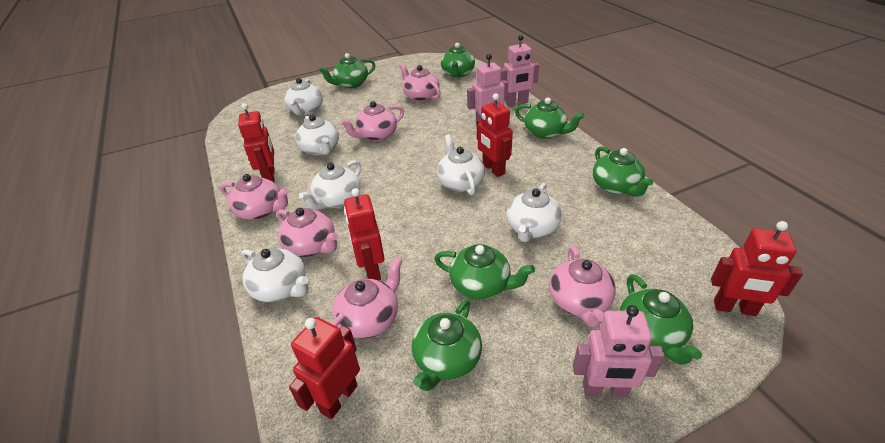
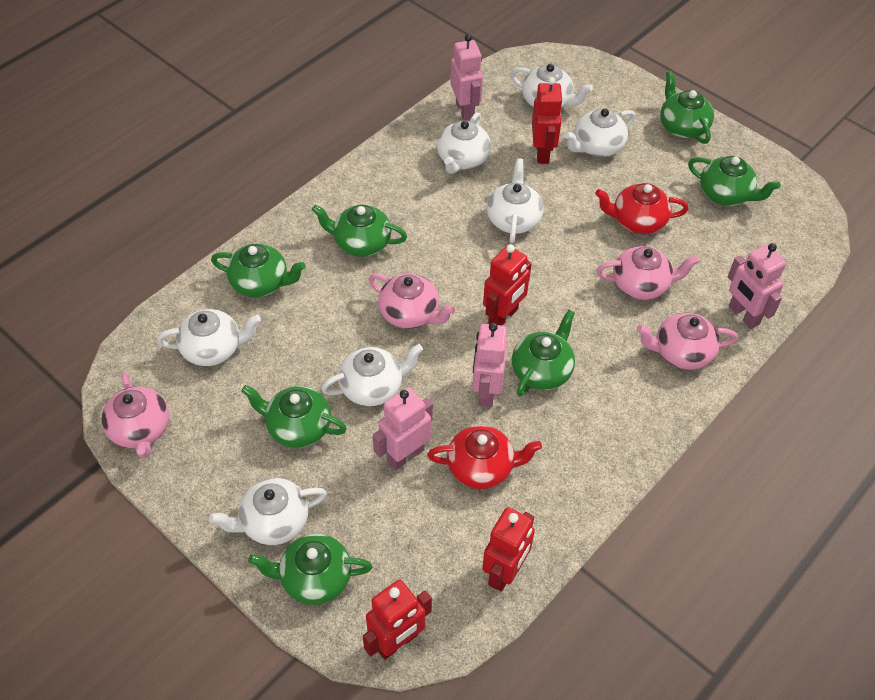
pink robot: [467,54,508,126] [501,35,539,107] [573,305,665,397] = 3 -> [373,387,433,470] [450,34,483,121] [472,323,507,407] [728,243,786,329] = 4
pink teapot: [220,174,289,220] [277,208,338,257] [331,257,403,339] [340,101,404,141] [399,63,441,102] [549,246,616,328] = 6 -> [101,372,169,459] [368,273,455,329] [596,246,699,300] [637,312,738,370] = 4
red robot: [238,103,275,182] [289,317,360,419] [344,188,384,280] [477,94,513,177] [711,221,803,316] = 5 -> [363,579,432,660] [482,507,535,591] [483,244,532,325] [532,77,563,164] = 4
red teapot: none = 0 -> [427,425,542,489] [595,183,689,234] = 2
white teapot: [241,248,309,302] [284,78,323,115] [295,114,339,155] [299,160,361,210] [437,134,485,195] [507,183,562,243] = 6 -> [157,309,261,366] [209,478,327,545] [321,344,423,406] [437,112,491,174] [487,158,544,243] [510,64,593,108] [564,108,635,157] = 7

